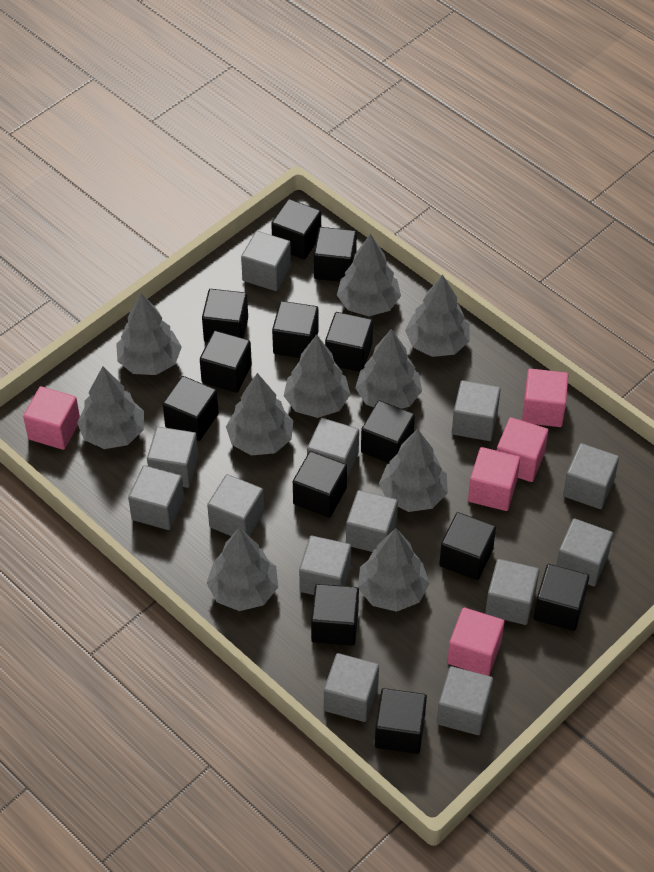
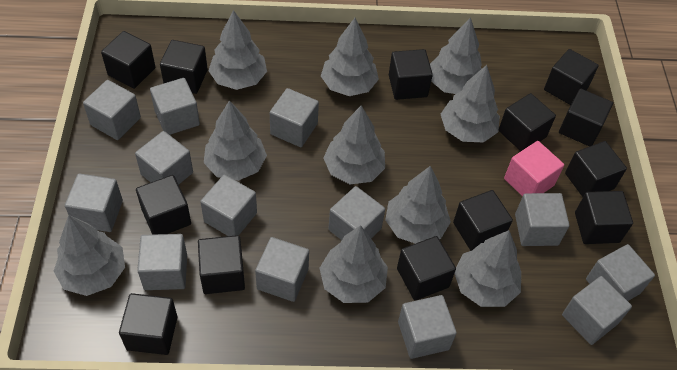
pink cube: [23,386,80,450] [447,608,504,676] [468,447,520,511] [497,417,548,482] [522,368,568,427] = 5 -> [504,141,564,197] = 1

